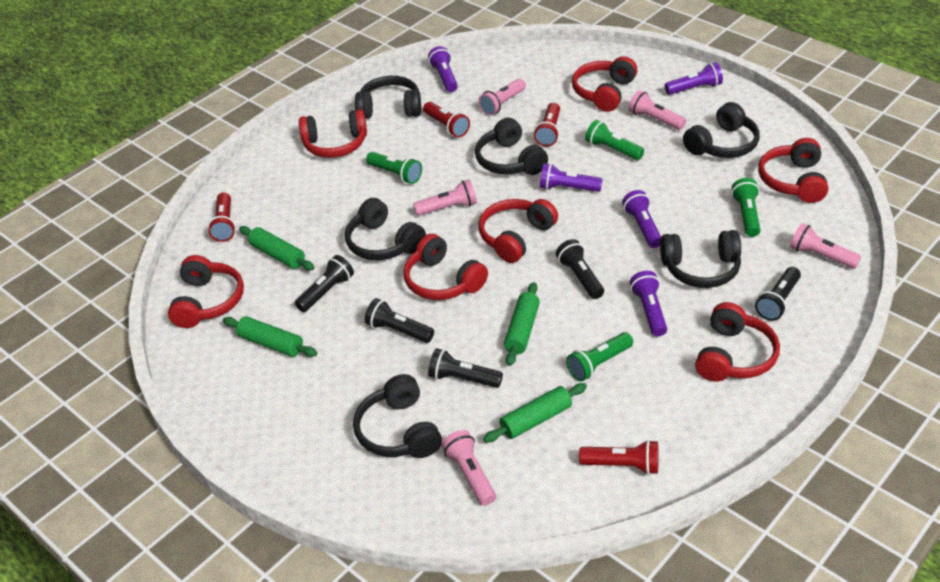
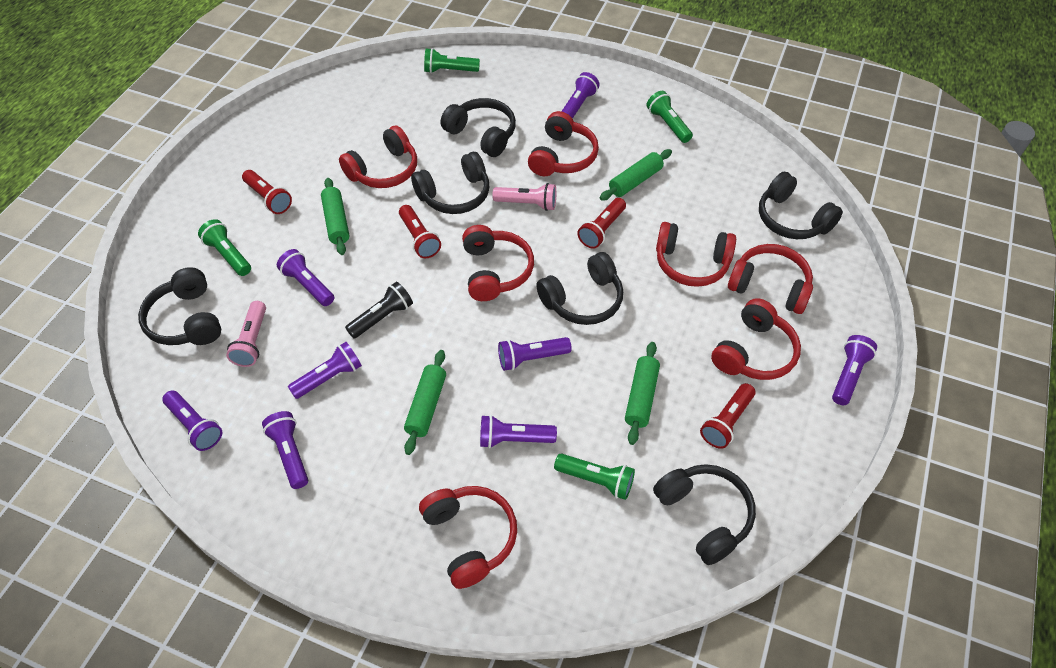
black flashlight: [295,255,354,312] [365,298,434,343] [428,348,503,388] [556,239,604,299] [755,267,801,321] = 5 -> [345,282,413,338] = 1
pink flashlight: [413,180,477,216] [442,430,496,506] [478,79,526,116] [629,90,686,130] [790,223,861,269] = 5 -> [226,301,266,367] [492,183,556,211] = 2
purple flashlight: [428,46,458,92] [540,163,603,192] [622,190,661,248] [630,271,667,336] [665,62,723,95] = 5 -> [162,390,222,451] [262,411,308,489] [277,249,334,306] [288,342,362,399] [480,415,557,448] [498,337,572,371] [561,72,600,119] [832,335,877,405] = 8

